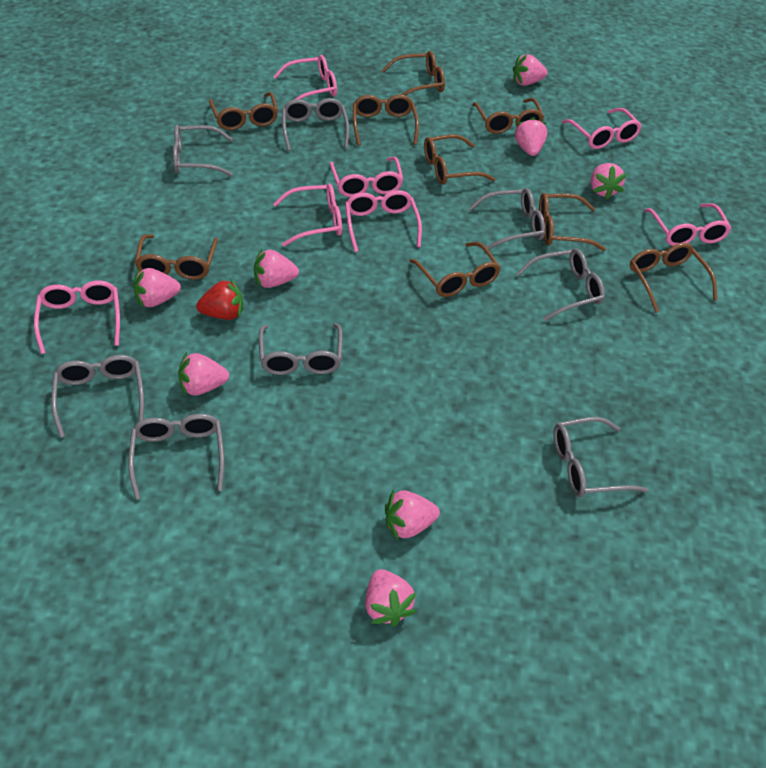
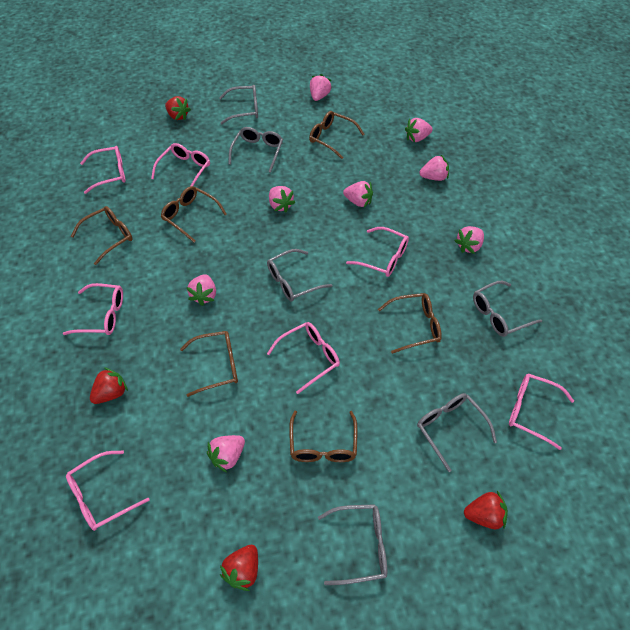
brown glasses: [135,234,218,280] [209,92,278,130] [353,95,419,146] [381,51,445,96] [409,242,501,297] [424,134,495,185] [472,98,544,134] [539,193,606,251] [630,243,717,313] = 9 -> [71,206,133,265] [161,186,227,242] [180,331,238,397] [289,411,358,462] [309,111,364,159] [378,293,442,354] = 6
grey glasses: [51,355,144,438] [128,414,224,499] [173,125,233,176] [259,323,343,375] [282,98,349,151] [469,188,545,250] [516,249,605,321] [554,417,648,497] = 8 -> [219,85,258,124] [228,127,283,173] [267,249,332,302] [318,504,387,585] [417,393,497,472] [473,281,542,337] = 6
red strawberry: [196,279,243,320] = 1 -> [90,367,128,404] [165,96,191,120] [220,545,258,591] [464,491,508,529] = 4

